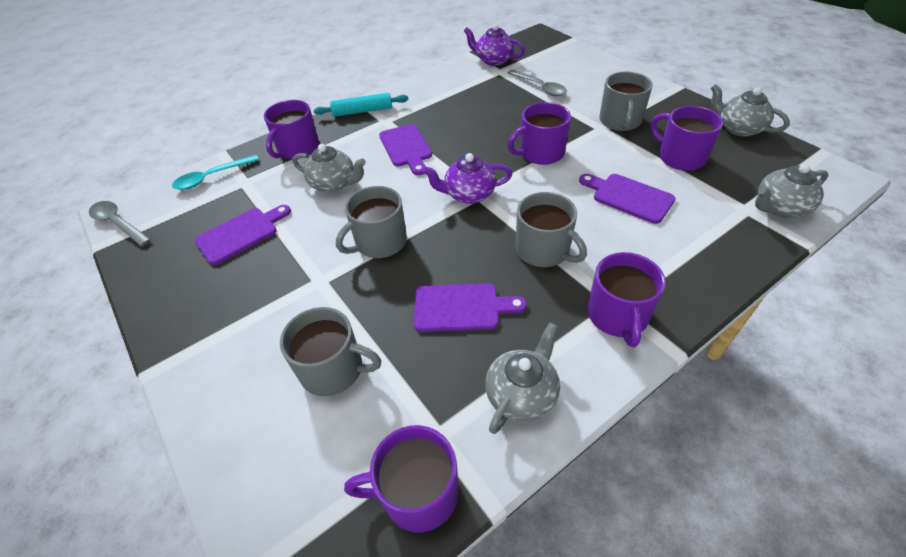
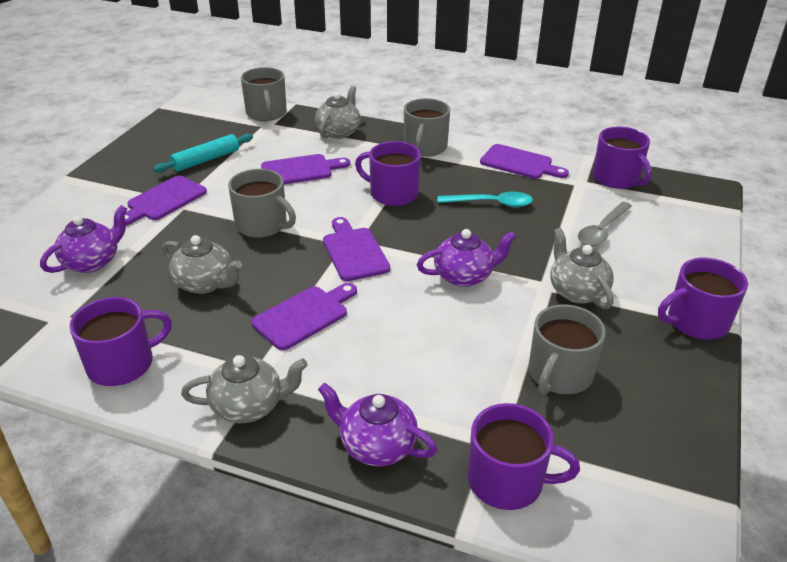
grey spoon: [89,201,151,246] [508,70,567,96] = 2 -> [578,202,632,246] = 1
purple cutting board: [195,205,291,265] [379,124,432,175] [414,283,527,332] [579,174,676,224] = 4 -> [125,176,207,226] [251,283,357,350] [261,154,350,184] [323,217,390,281] [480,144,569,179] = 5
purple teapot: [423,153,512,204] [464,24,525,66] = 2 -> [40,205,127,273] [318,383,437,466] [417,229,516,287] = 3

